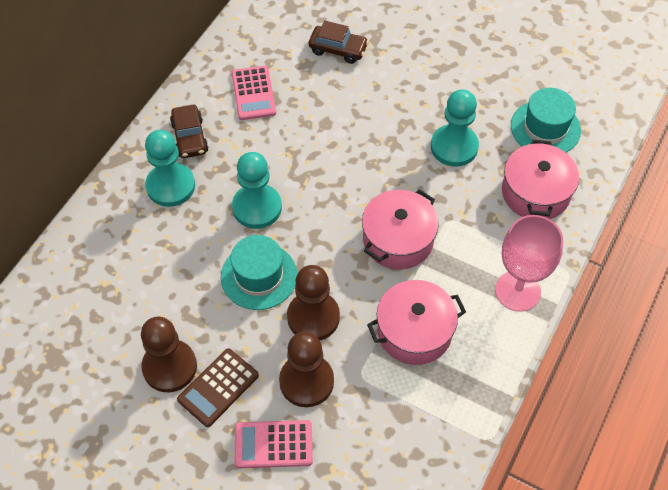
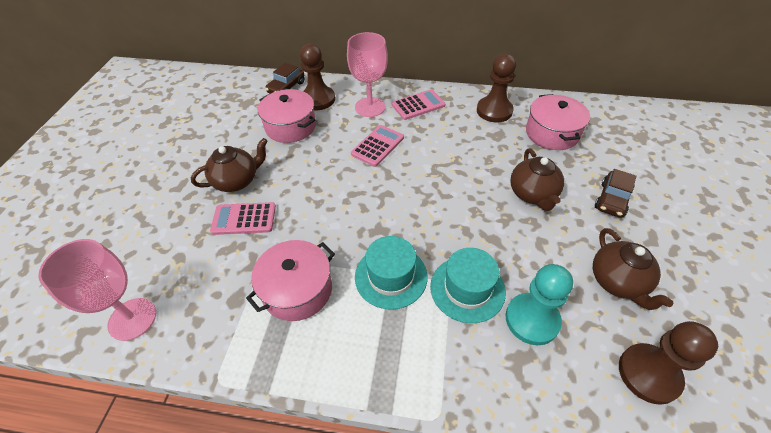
brown calculator: [177,349,259,427] = 1 -> none = 0
brown teapot: none = 0 -> [191,138,268,192] [510,148,564,211] [593,228,673,310] = 3
pink calculator: [232,66,276,120] [235,420,313,468] = 2 -> [210,202,276,235] [351,125,404,167] [392,89,445,120] = 3
pink goblet: [495,215,563,312] = 1 -> [38,239,156,341] [347,32,388,117] = 2
turquoise pawn: [145,130,195,207] [232,152,282,229] [431,89,479,167] = 3 -> [506,264,573,345] = 1

